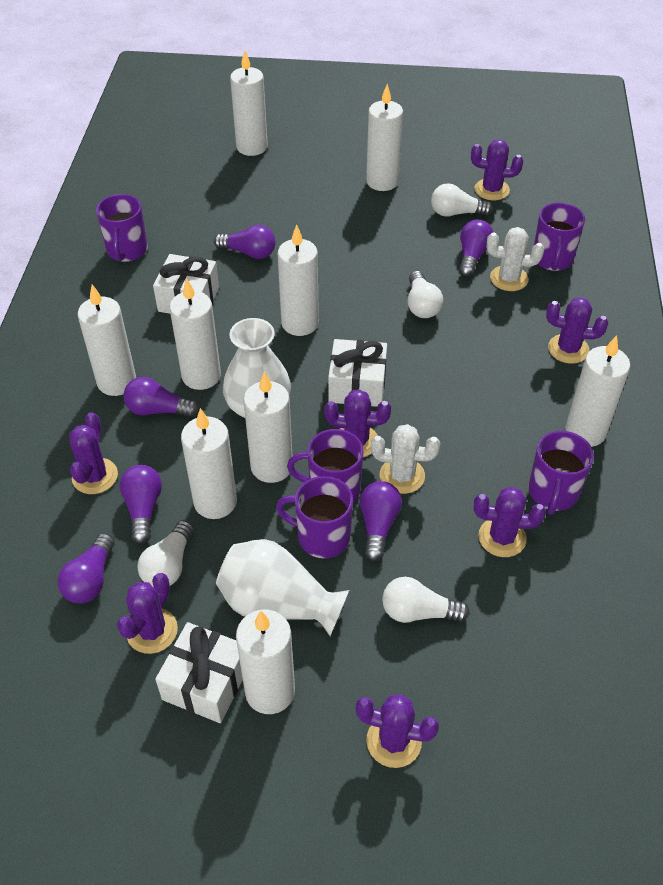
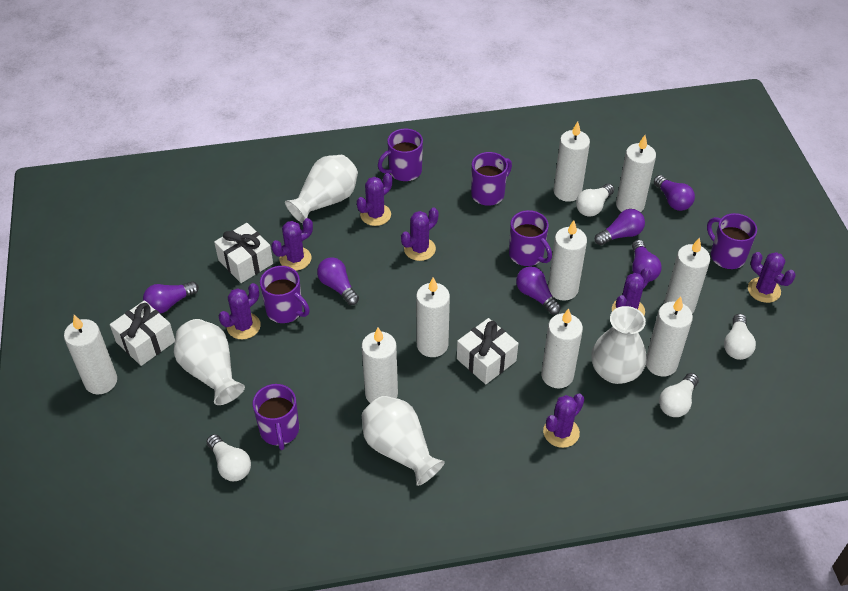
purple mug: [96,194,148,262] [276,476,353,558] [287,429,363,503] [528,431,594,515] [534,203,585,271] = 5 -> [253,384,299,450] [260,266,310,323] [378,129,423,181] [471,152,512,206] [509,210,552,266] [707,213,757,269] = 6
white cactus: [371,424,440,494] [487,227,544,291] = 2 -> none = 0
white vase: [216,539,349,636] [223,318,291,418] = 2 -> [174,319,245,405] [285,155,358,223] [362,396,445,486] [591,306,647,384] = 4

